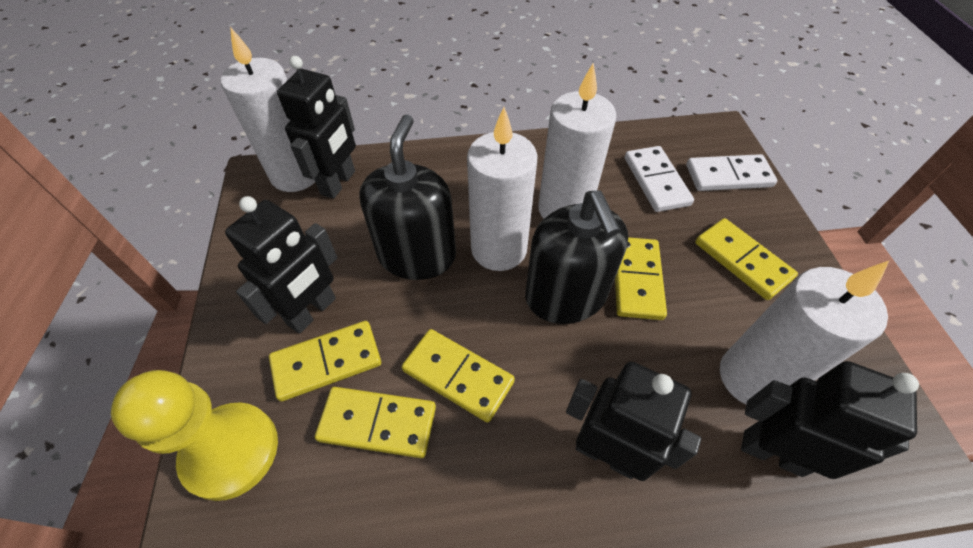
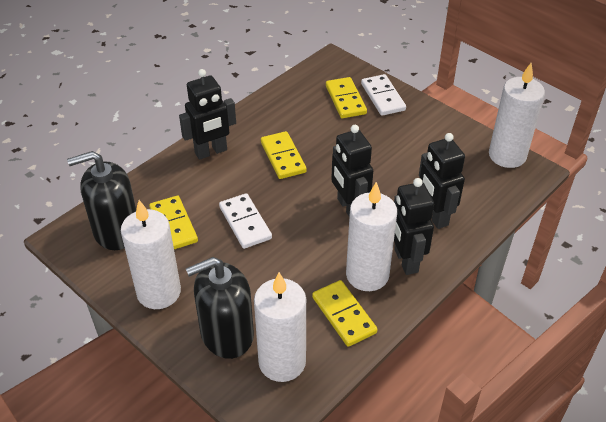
yellow domino: [269,321,381,401] [315,387,436,458] [402,329,515,423] [615,237,667,320] [695,218,798,300] = 5 -> [149,196,198,249] [261,131,307,179] [312,280,377,347] [326,77,367,118] = 4
yellow pawn: [111,370,278,501] = 1 -> none = 0

